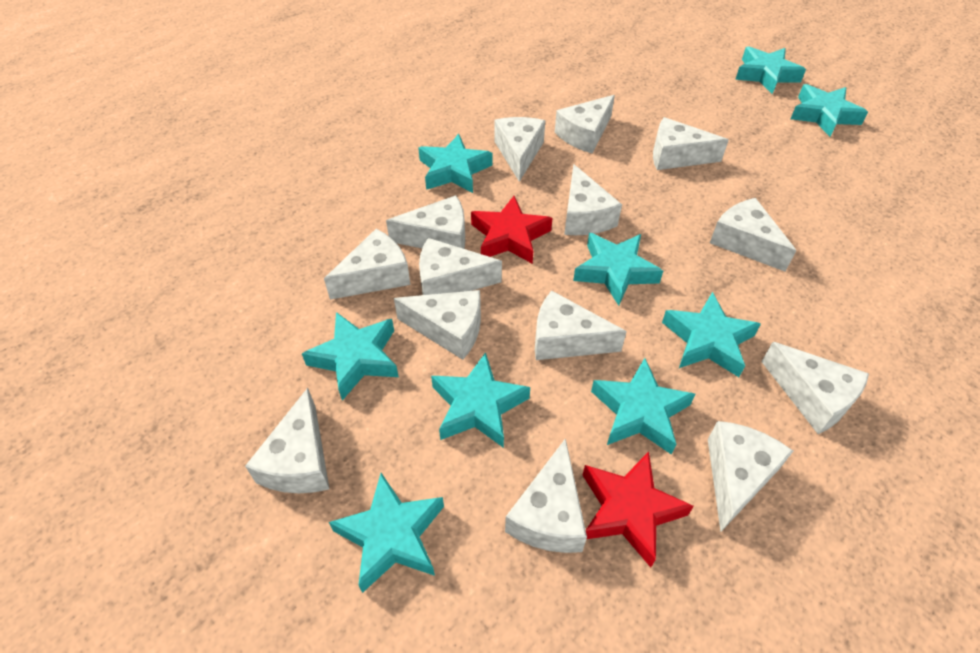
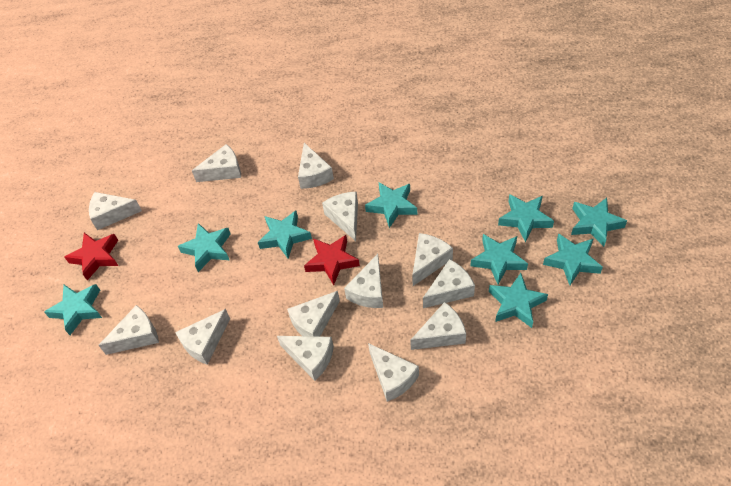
white cheese: [245,388,329,493] [324,229,410,300] [386,195,465,249] [394,290,481,360] [419,238,502,295] [494,117,545,182] [505,438,587,553] [535,290,627,360] [555,95,615,154] [564,164,622,235] [653,117,729,170] [708,421,793,532] [710,198,796,272] [762,342,869,434] = 14 -> [89,192,142,230] [98,305,159,355] [175,309,230,365] [192,144,241,182] [277,336,334,381] [287,291,340,337] [298,143,334,189] [322,192,358,241] [344,254,383,308] [368,343,419,402] [410,302,466,350] [412,233,453,286] [423,259,475,308] = 13

